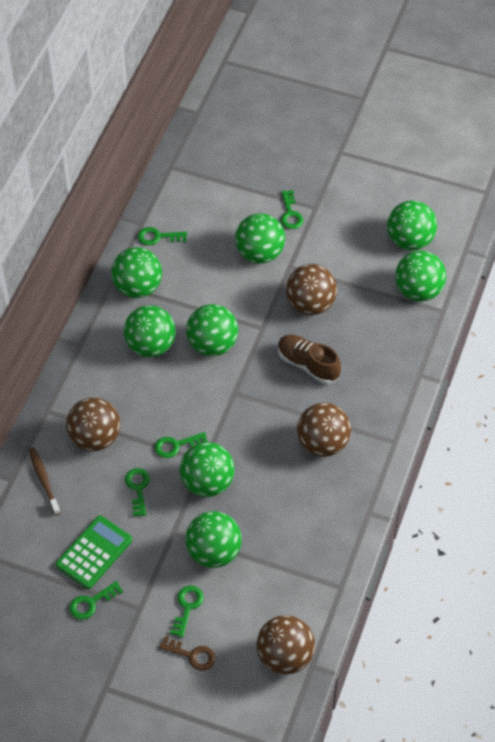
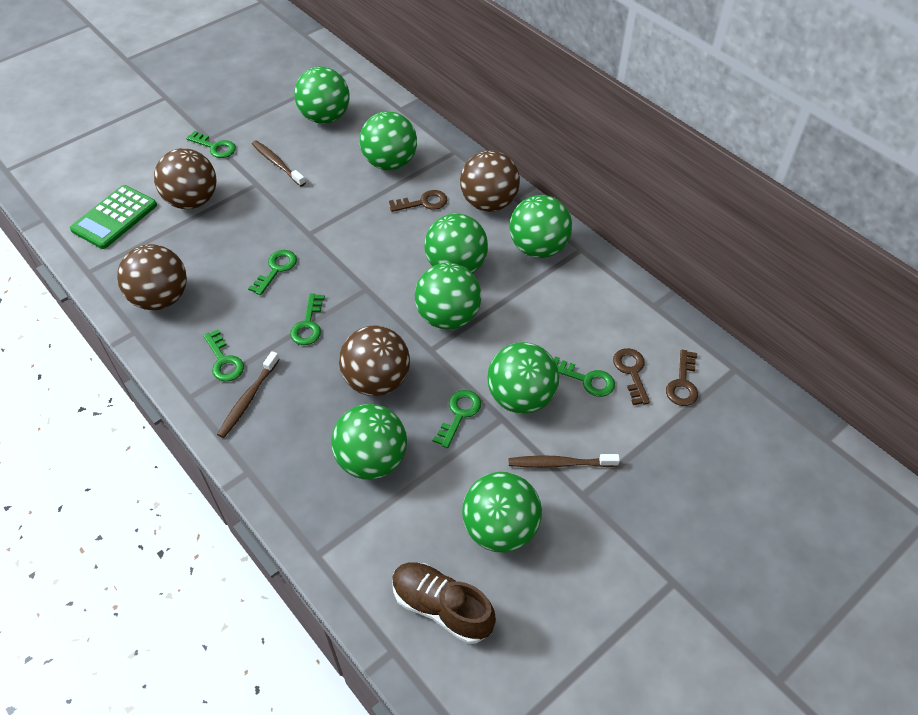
brown key: [159,636,216,671] = 1 -> [389,190,447,212] [613,348,650,405] [666,350,698,406] = 3
brown toothbrush: [29,447,61,515] = 1 -> [217,351,280,438] [252,140,305,186] [509,454,620,468] = 3

